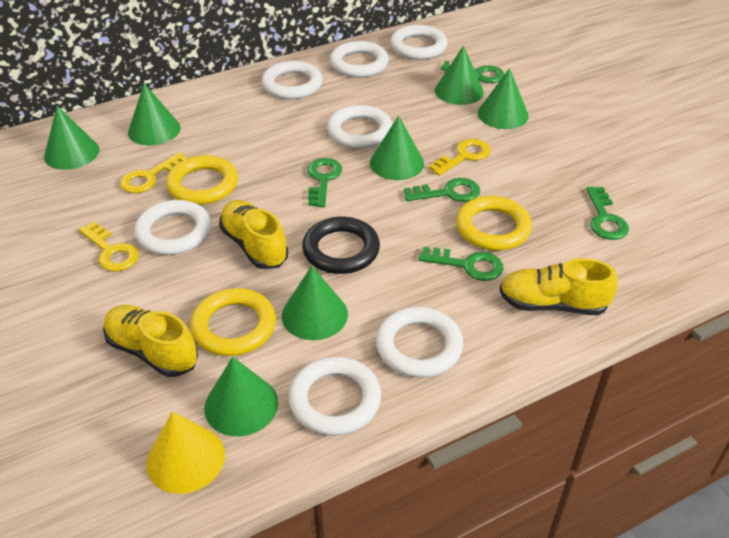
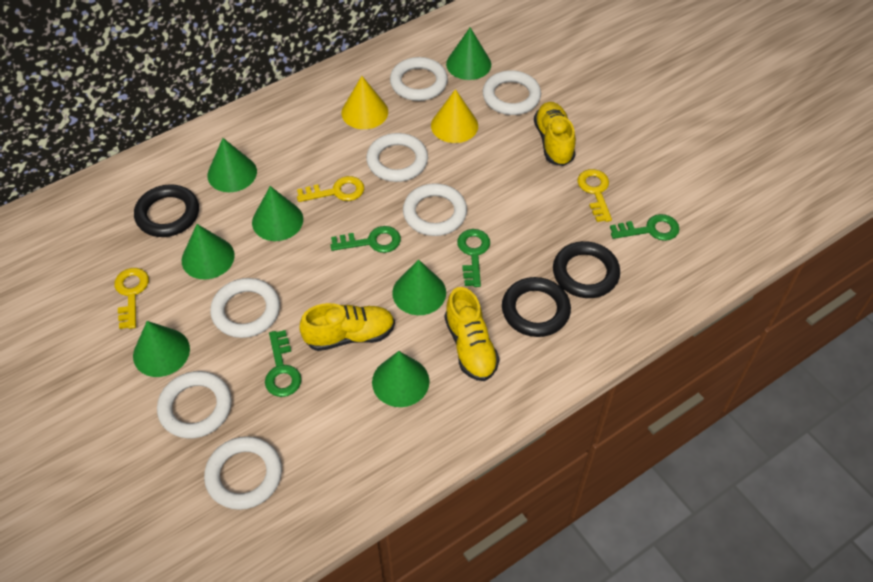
black ring: [302,217,380,274] = 1 -> [134,184,199,237] [502,277,571,337] [553,241,620,298] = 3
green key: [307,158,342,207] [404,178,480,202] [418,247,503,281] [440,61,504,83] [586,187,629,240] = 5 -> [265,330,302,397] [330,226,401,253] [457,229,490,287] [610,214,680,241] = 4
yellow cone: [146,411,225,494] = 1 -> [341,76,388,129] [431,89,478,143] = 2
yellow ring: [166,155,238,205] [190,288,276,356] [456,196,532,251] = 3 -> none = 0

